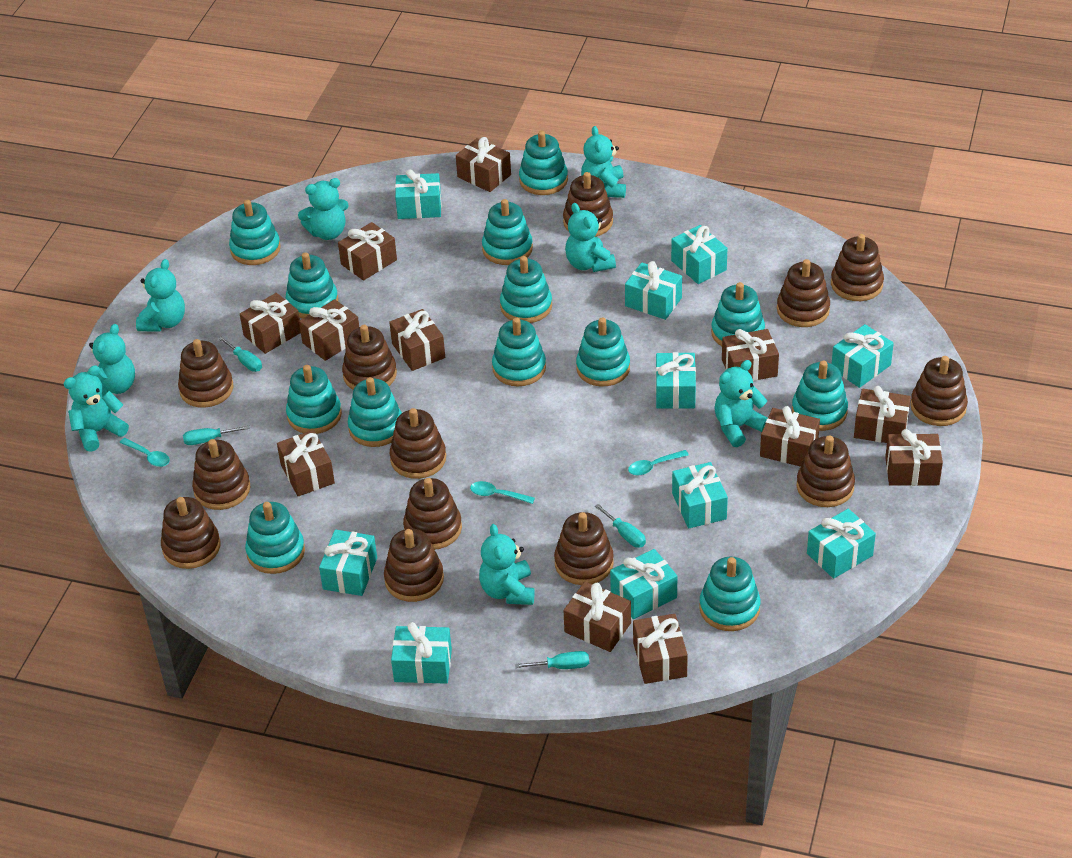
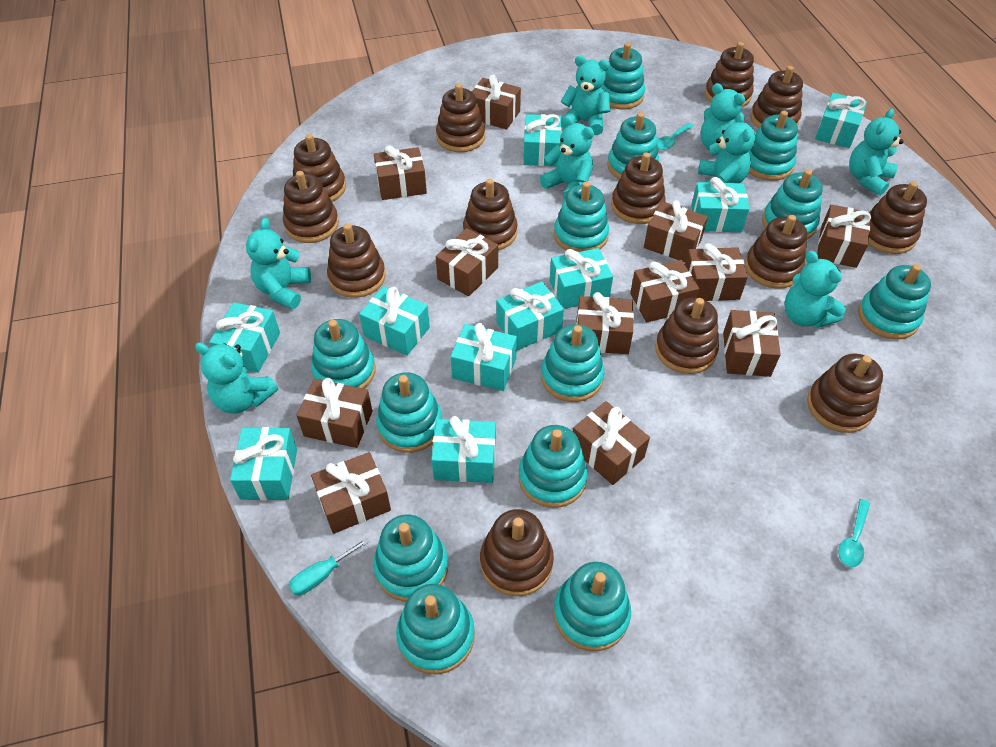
turquoise screwdriver: [183,425,250,445] [218,336,262,372] [515,651,589,669] [595,504,646,548] = 4 -> [289,537,370,596] = 1
turquoise spoon: [119,438,170,467] [470,481,535,504] [628,450,689,476] = 3 -> [657,123,694,150] [838,499,870,567] = 2

